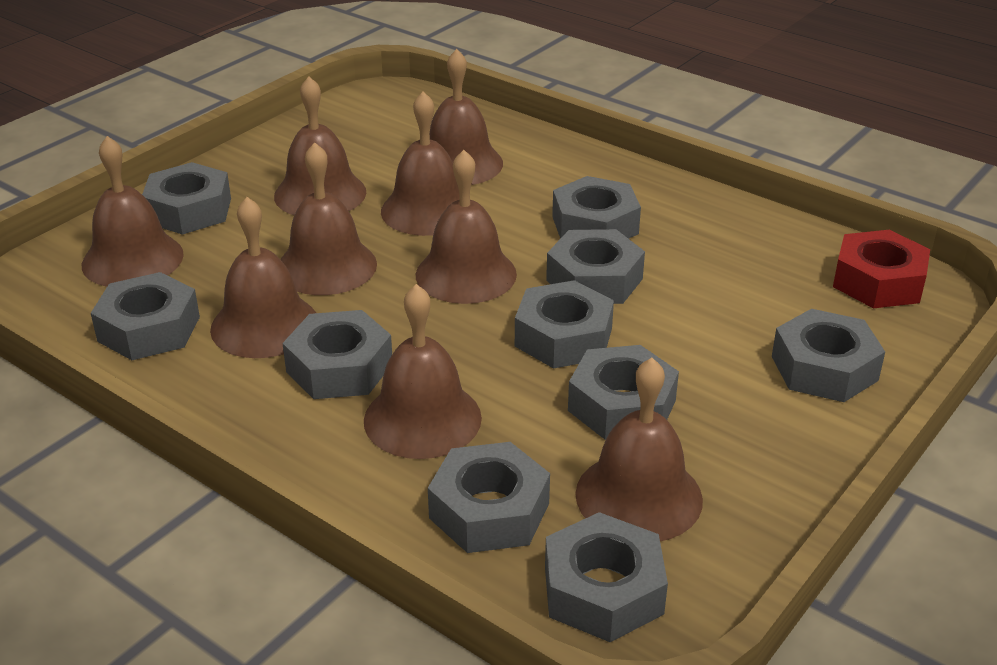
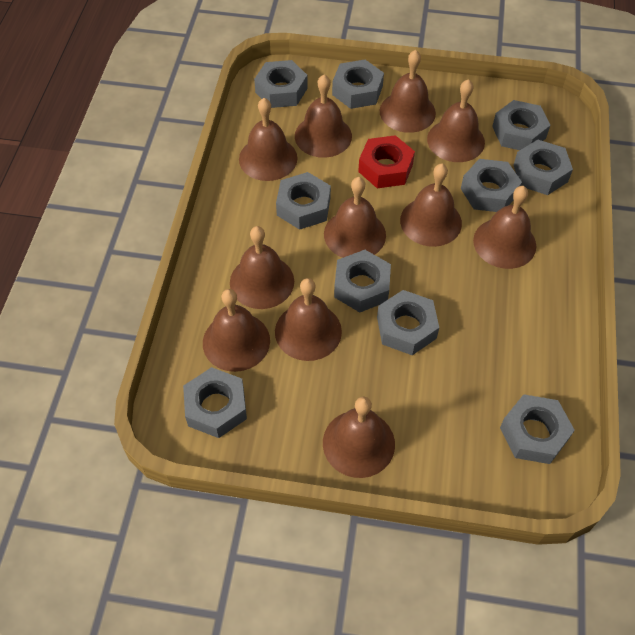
brown bell: [82,136,184,287] [210,197,316,358] [274,76,366,215] [280,142,377,295] [364,284,482,459] [381,91,460,236] [416,150,517,304] [430,49,503,185] [575,358,703,541] = 9 -> [203,289,270,372] [230,226,294,309] [239,98,297,181] [275,278,342,361] [295,75,352,158] [323,397,395,478] [324,177,386,258] [380,50,436,133] [400,164,462,247] [427,79,485,162] [473,186,536,269] = 11

